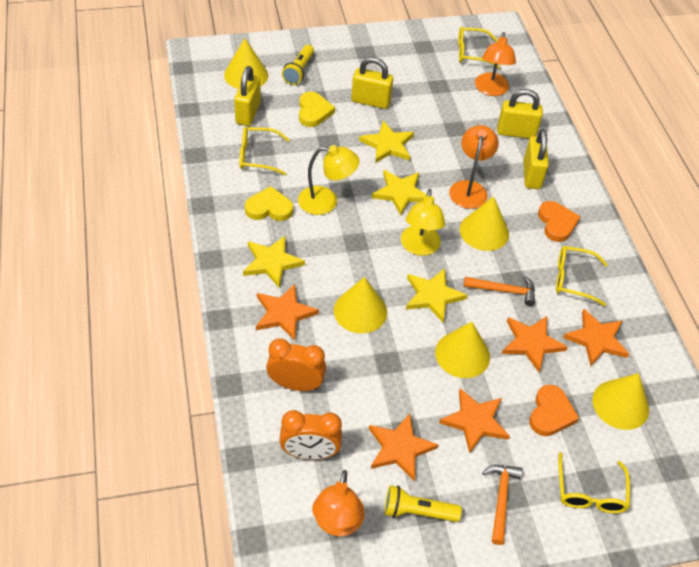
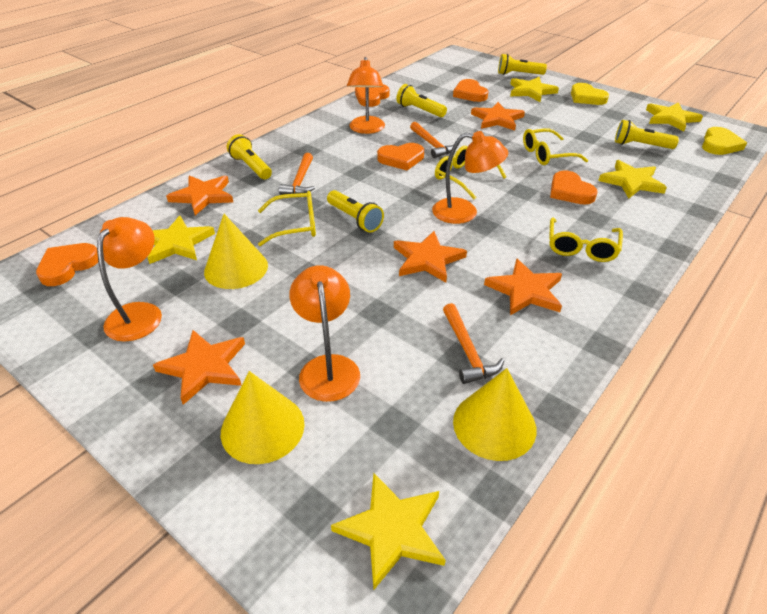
orange clock: [266,339,326,391] [280,410,342,460] = 2 -> none = 0
orange hammer: [464,275,535,306] [482,465,523,545] = 2 -> [279,153,315,195] [410,122,455,158] [443,303,504,384] = 3
orange heart: [529,384,579,436] [538,201,581,242] = 2 -> [36,243,98,286] [355,84,390,107] [377,143,424,170] [453,79,488,102] [550,170,598,205] = 5
orange lamp: [312,470,365,536] [449,125,499,209] [475,32,516,96] = 3 -> [97,217,162,342] [290,265,360,402] [347,57,385,134] [432,131,508,224] = 4
yellow cone: [224,38,268,89] [334,277,387,333] [435,322,490,378] [460,196,509,251] [592,373,649,430] = 5 -> [204,214,268,289] [221,371,305,464] [453,368,537,461] = 3
yellow flashlight: [282,45,314,85] [384,485,462,522] = 2 -> [227,134,272,179] [327,190,384,232] [396,84,447,117] [498,54,547,75] [615,120,679,149] = 5
yellow lamp: [298,145,360,215] [401,189,445,256] = 2 -> none = 0
yellow padlock: [234,66,261,126] [351,57,393,109] [497,89,543,139] [523,129,549,189] = 4 -> none = 0
yellow star: [243,236,305,287] [359,121,414,163] [372,170,427,216] [406,268,467,322] = 4 -> [147,216,215,264] [331,473,446,591] [510,77,559,102] [598,160,667,198] [646,102,703,131] = 5

